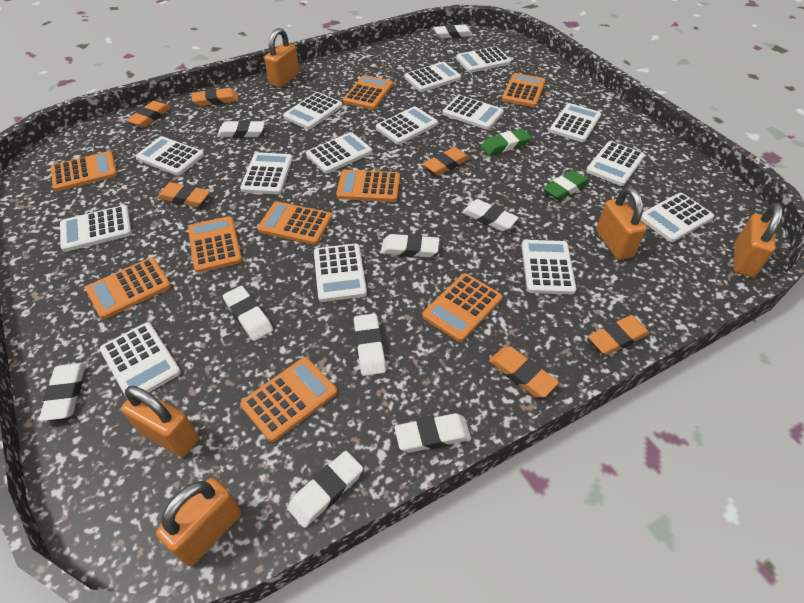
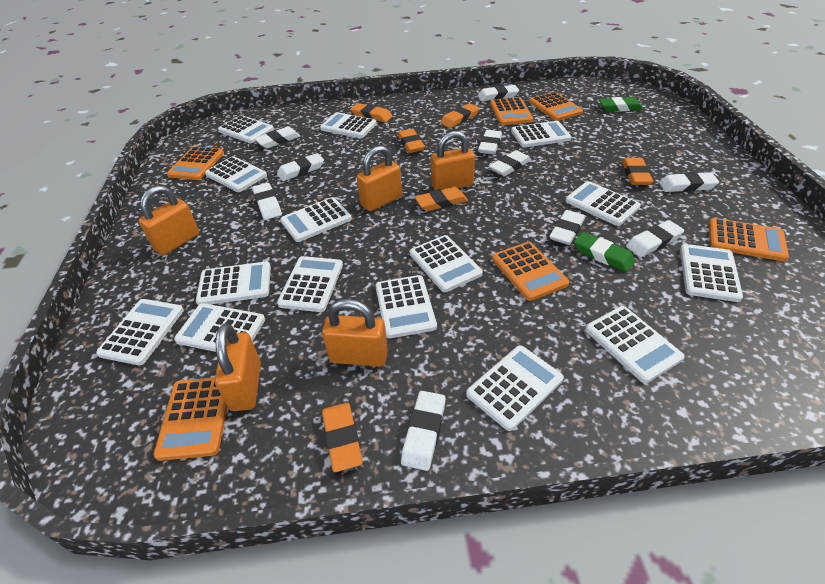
orange calculator: [51,151,117,191] [85,257,171,319] [188,216,242,273] [240,357,337,442] [257,201,332,245] [336,170,400,202] [343,75,393,110] [422,273,502,342] [502,73,546,107] = 9 -> [153,377,228,461] [167,146,224,180] [490,97,533,125] [492,242,569,301] [529,92,583,121] [709,218,789,261] = 6
white eraser: [39,363,86,421] [217,120,265,138] [223,286,273,341] [287,451,363,528] [354,314,386,376] [381,234,439,257] [395,413,471,453] [434,24,473,39] [462,199,519,231] = 9 -> [252,183,282,220] [254,127,300,148] [277,153,324,181] [401,391,446,471] [478,85,519,101] [478,130,502,155] [489,150,531,176] [549,210,585,245] [626,220,684,257] [659,172,719,192] = 10

